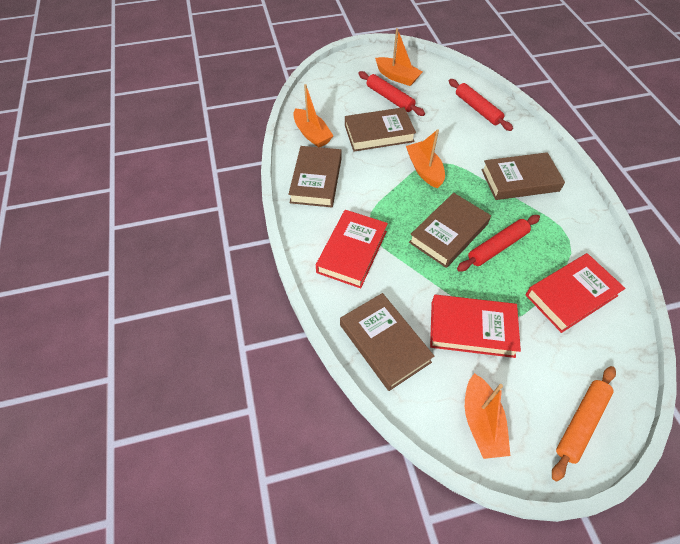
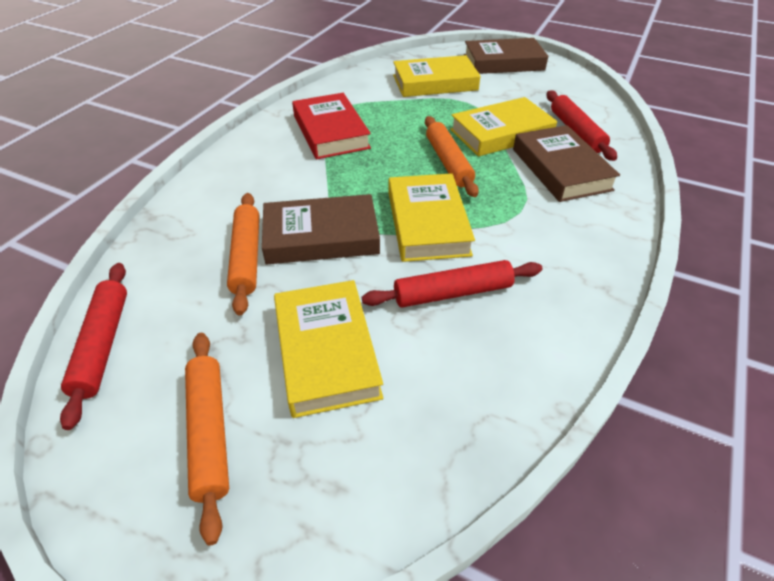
brown book: [288,146,342,207] [340,293,434,391] [345,107,416,152] [409,193,491,268] [481,152,565,200] = 5 -> [262,194,380,264] [464,38,548,74] [513,125,620,202] = 3
orange boat: [293,84,333,147] [375,28,422,86] [406,129,445,188] [465,373,511,459] = 4 -> none = 0
orange rolling pin: [552,366,616,482] = 1 -> [185,333,229,545] [227,193,259,315] [425,116,479,197] = 3
red book: [316,210,388,288] [430,294,521,358] [526,253,625,333] = 3 -> [292,93,371,159] = 1
yellow book: none = 0 -> [274,280,383,418] [389,173,475,262] [393,55,481,97] [450,97,557,157] = 4

